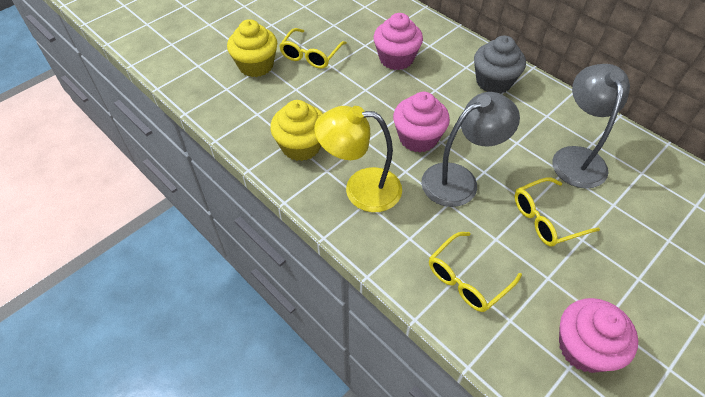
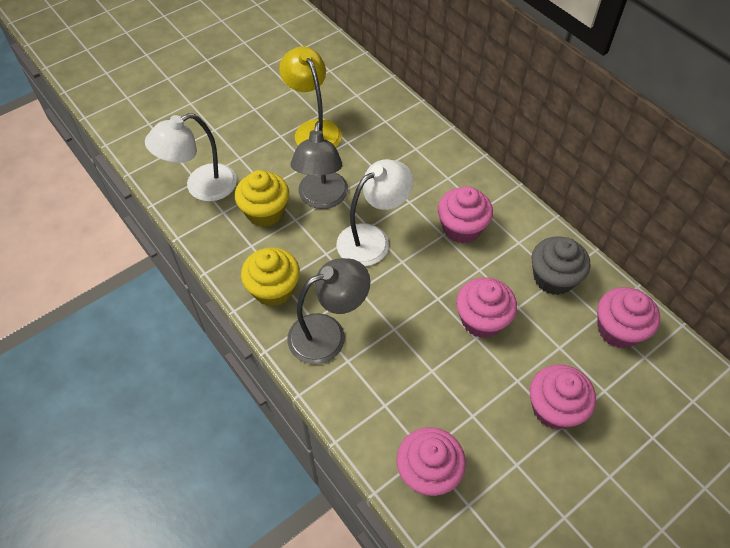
pink cupcake: [374,13,423,70] [393,92,450,152] [559,298,638,373] = 3 -> [397,427,466,496] [438,186,493,244] [456,277,517,338] [530,364,596,430] [597,287,660,348] = 5
white lamp: none = 0 -> [145,113,237,201] [336,159,414,266] = 2
yellow glasses: [279,28,347,69] [429,232,522,312] [515,177,600,247] = 3 -> none = 0

